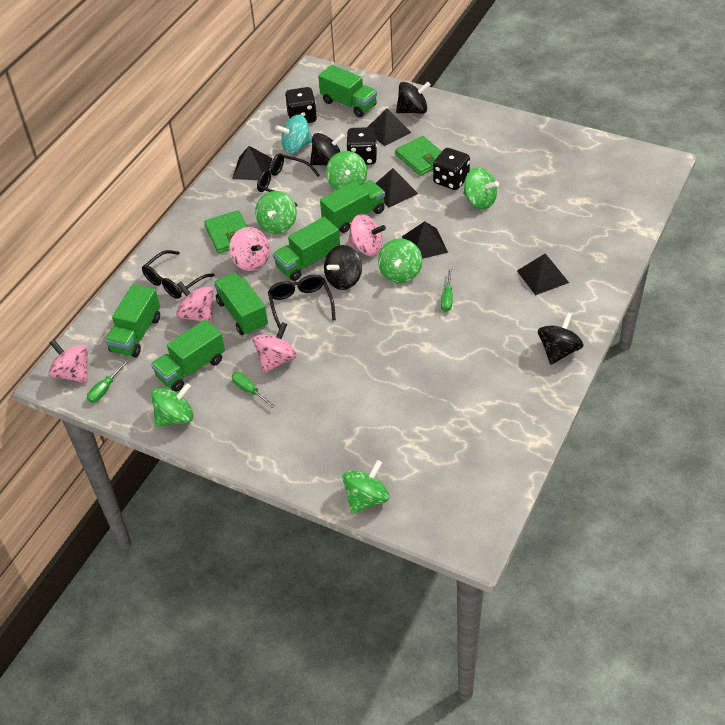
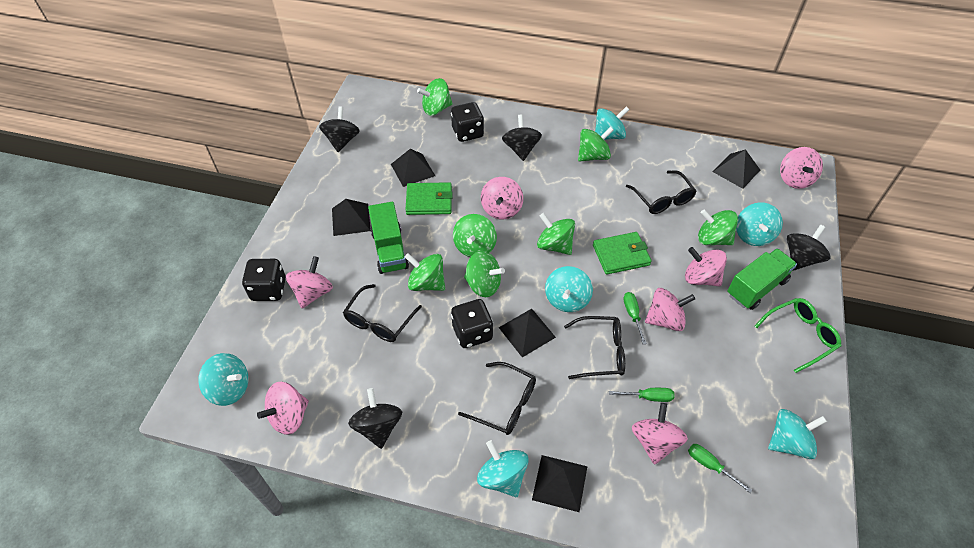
black glasses: [142,250,215,299] [257,153,320,206] [268,274,336,329] = 3 -> [343,284,422,342] [458,362,536,435] [564,316,625,379] [626,170,696,214] = 4
green glasses: none = 0 -> [755,298,841,373] = 1
green spinning top: [152,383,193,427] [255,191,297,234] [326,151,367,190] [342,460,390,514] [378,238,422,283] [464,167,499,209] = 6 -> [405,253,445,291] [417,78,453,116] [453,214,497,257] [464,251,505,297] [537,213,575,255] [578,127,614,161] [698,209,738,246] = 7
green truck: [105,284,160,357] [151,319,225,392] [214,273,268,335] [273,217,340,281] [318,65,377,117] [320,180,385,233] = 6 -> [368,202,409,274] [727,248,797,310] = 2
pink spinning top: [49,339,88,383] [176,281,214,324] [229,227,270,271] [253,322,297,373] [348,214,386,256] = 5 -> [257,382,309,435] [286,256,333,309] [481,177,523,220] [632,403,688,465] [645,288,695,331] [685,247,727,287] [780,147,823,189] = 7
turquoise spinning top: [275,114,312,153] = 1 -> [198,353,248,406] [477,440,529,497] [545,266,593,312] [595,106,629,140] [736,202,783,246] [768,409,827,459] = 6

